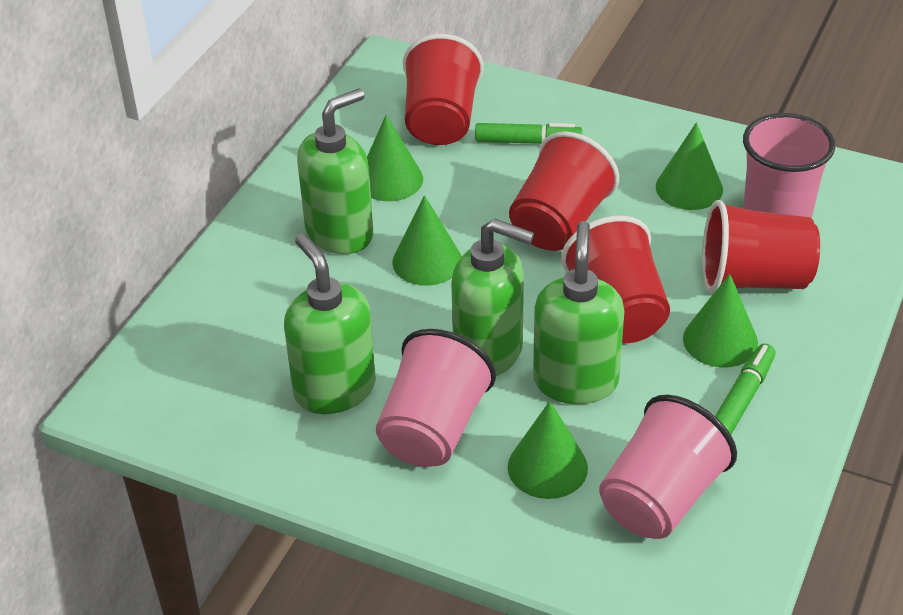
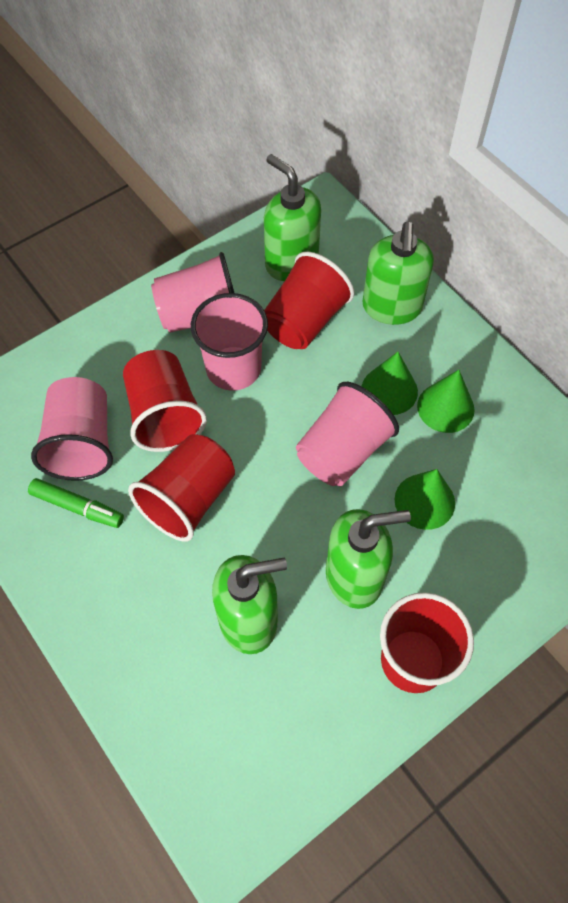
green cone: [367,115,423,201] [392,195,462,286] [508,401,588,499] [656,122,723,210] [683,274,758,368] = 5 -> [362,352,418,415] [394,469,455,530] [417,370,475,433] = 3
green marker: [475,123,582,144] [715,344,776,434] = 2 -> [28,478,124,528] = 1
pink cup: [376,329,496,467] [599,395,737,539] [743,113,835,218] = 3 -> [31,377,113,481] [151,252,234,333] [191,293,268,391] [296,382,399,486] = 4

